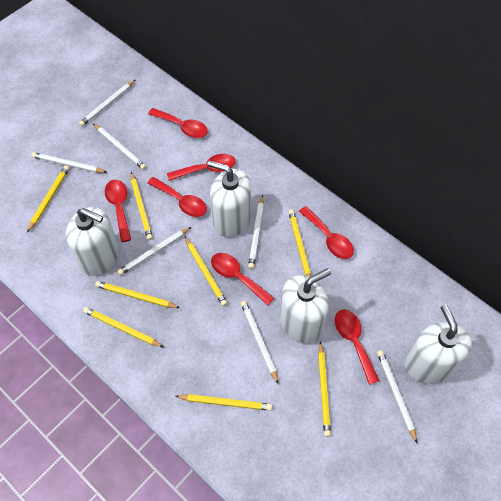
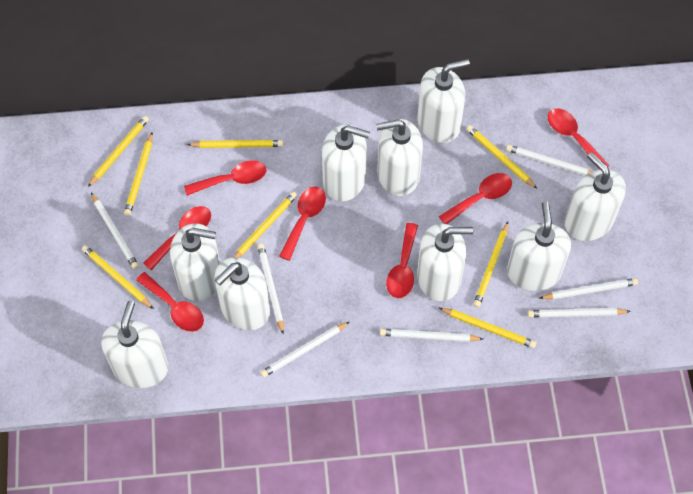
white soap dispenser: [66,207,119,276] [207,160,251,237] [280,268,331,343] [404,304,472,384] = 4 -> [101,301,168,388] [170,223,220,301] [214,257,270,330] [322,124,370,202] [376,119,423,196] [417,59,470,143] [417,224,474,301] [507,201,571,291] [565,152,626,241] = 9

